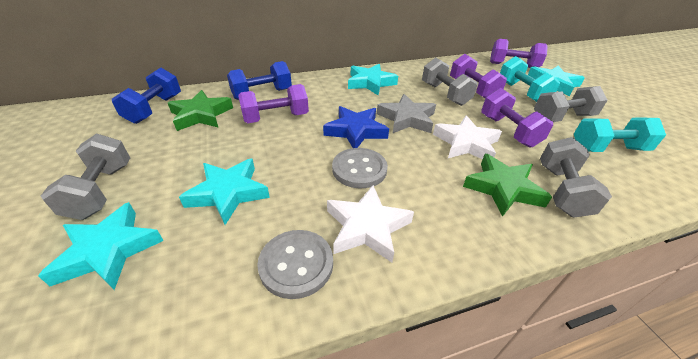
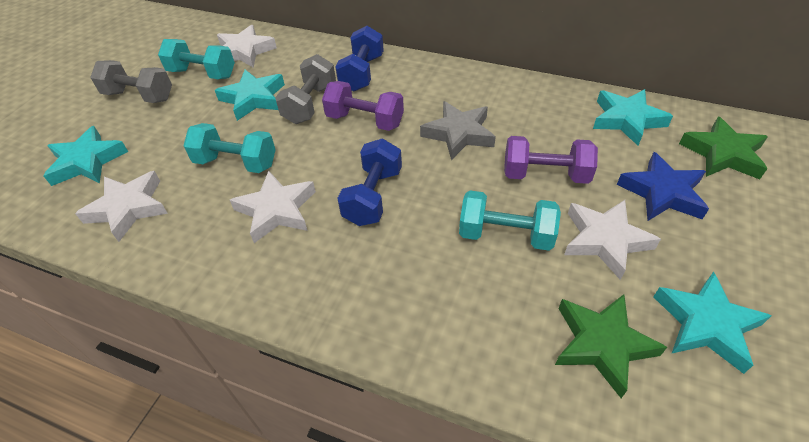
grey button: [257,230,333,299] [332,148,388,188] = 2 -> none = 0
grey dumbbell: [41,134,130,220] [422,58,478,106] [534,86,608,122] [540,137,612,217] = 4 -> [90,60,172,103] [275,54,336,124] = 2
purple dumbbell: [238,84,309,123] [450,54,507,98] [481,88,553,148] [490,39,548,68] = 4 -> [322,81,404,131] [504,136,598,184] = 2
turquoise dumbbell: [500,56,560,102] [574,118,666,152] = 2 -> [158,39,235,79] [183,123,276,173] [459,191,561,251] = 3
white star: [327,185,414,263] [433,115,502,159] = 2 -> [75,171,168,242] [217,25,277,68] [230,171,316,243] [564,200,661,280] = 4

